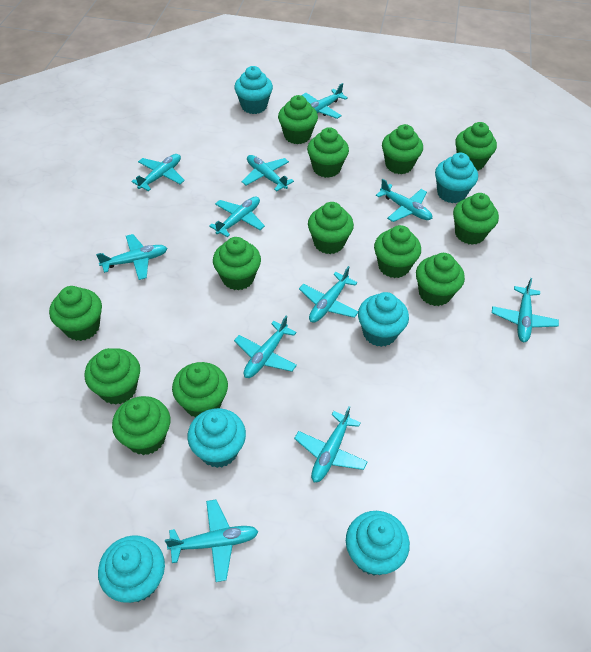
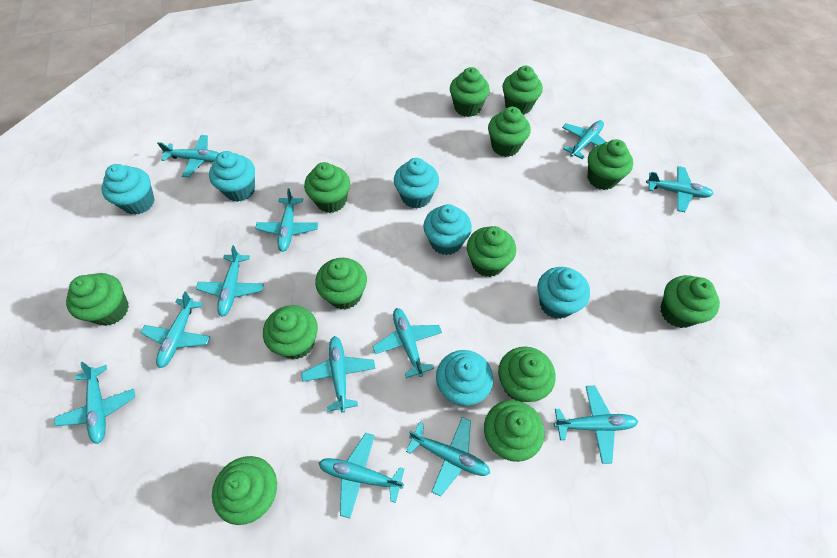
turquoise plane: [96,234,167,280] [131,154,185,191] [165,500,259,582] [209,196,265,237] [234,316,297,378] [242,155,294,192] [294,406,368,482] [299,266,358,323] [302,83,348,119] [376,179,432,222] [492,278,559,342] = 11 -> [55,362,135,444] [141,291,210,368] [157,135,219,177] [196,245,264,317] [255,188,318,252] [302,336,375,413] [319,433,404,519] [372,308,442,378] [406,417,490,497] [554,386,638,464] [562,120,606,160] [646,166,713,212] = 12

